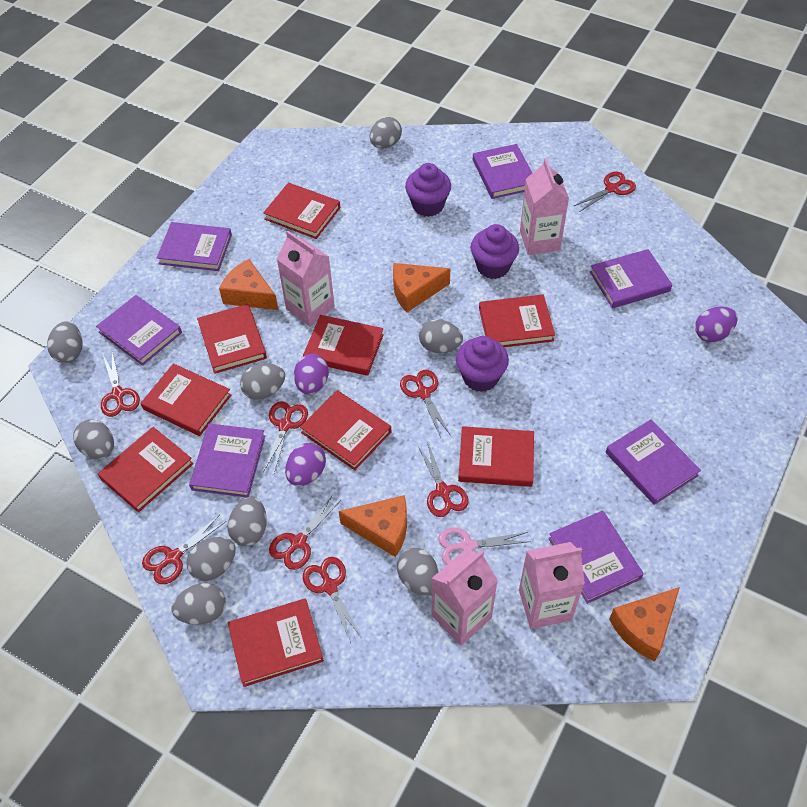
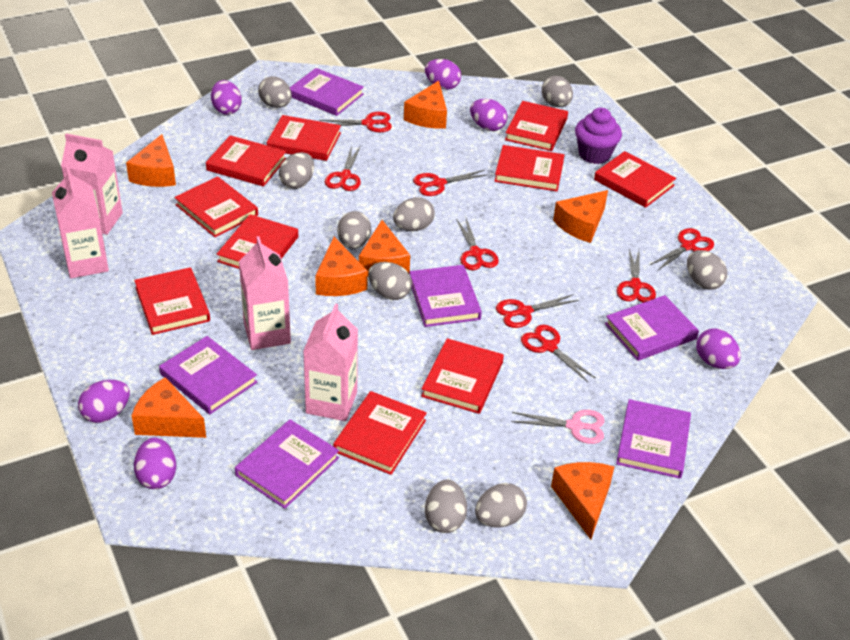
orange cheese: [219,259,278,310] [339,495,407,557] [393,263,450,312] [609,587,680,661] = 4 -> [126,134,176,187] [131,377,206,438] [315,237,368,296] [359,220,410,273] [404,81,447,129] [551,462,614,539] [553,190,608,243] = 7
purple book: [96,295,182,366] [157,222,232,271] [189,423,265,498] [473,144,532,199] [548,511,644,604] [590,249,672,308] [606,419,701,505] = 7 -> [159,336,257,414] [235,419,339,509] [290,68,364,116] [409,265,482,327] [605,295,699,361] [616,399,691,479] = 6
purple cupcake: [405,163,451,217] [456,336,509,392] [471,224,519,279] = 3 -> [575,108,622,164] = 1
purple egg: [285,443,326,486] [294,354,329,395] [695,307,738,342] = 3 -> [78,380,130,423] [134,437,176,489] [211,80,242,115] [425,59,461,90] [470,99,508,131] [696,328,741,369] = 6
red book: [98,427,194,513] [141,363,231,436] [197,304,267,374] [228,598,324,687] [263,183,340,239] [300,390,391,470] [303,315,384,376] [458,426,534,487] [479,295,555,347] = 9 -> [134,267,210,335] [174,176,258,237] [206,135,286,187] [217,214,298,269] [266,115,341,161] [333,391,427,475] [421,338,504,414] [494,145,564,191] [505,101,568,151] [594,151,676,208] = 10

